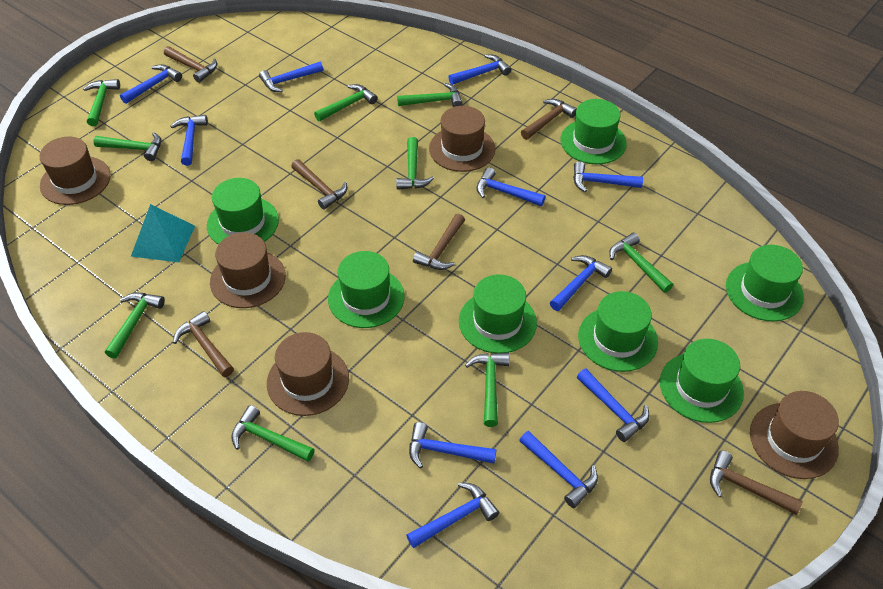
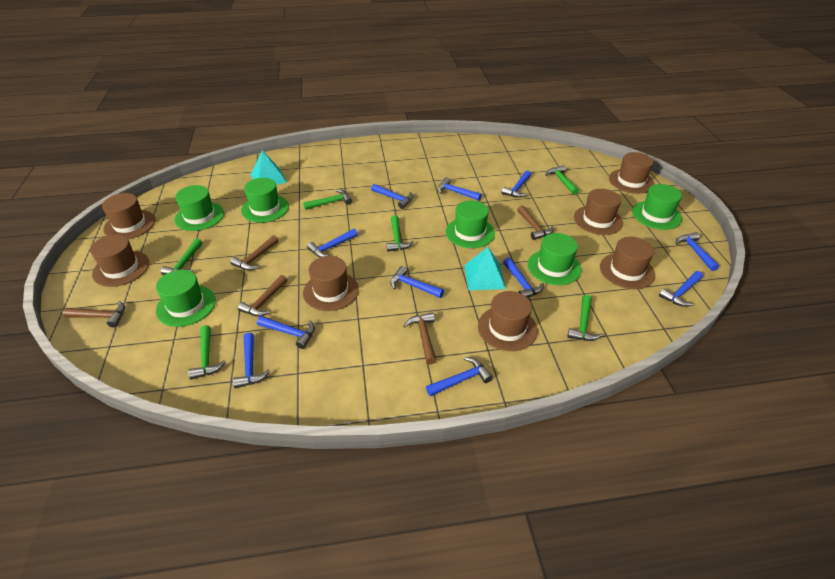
brown hammer: [164,46,217,83] [173,311,234,377] [291,159,347,210] [413,214,465,270] [521,99,577,140] [710,450,803,515] = 6 -> [62,301,125,328] [230,235,279,271] [238,275,287,317] [404,312,437,364] [517,205,554,240] = 5
brown hat: [39,137,111,205] [210,232,286,308] [267,332,349,416] [429,106,495,172] [750,391,839,479] = 5 -> [90,234,149,287] [102,193,155,239] [303,256,359,311] [478,291,538,351] [574,189,623,235] [600,237,655,289] [609,152,654,194] = 7
green hammer: [83,79,120,126] [94,132,161,161] [105,293,165,359] [231,405,315,462] [314,84,378,121] [396,137,434,190] [397,83,463,107] [465,353,510,427] [609,233,673,293] = 9 -> [161,238,202,275] [188,325,226,380] [303,189,352,210] [387,215,414,251] [546,165,579,195] [567,295,603,341] = 6
green hat: [207,178,279,245] [328,251,405,328] [459,274,537,353] [560,99,627,164] [578,291,658,372] [660,339,744,423] [726,245,804,322] = 7 -> [156,270,216,327] [175,185,224,231] [241,178,289,223] [446,200,495,248] [528,233,581,285] [632,184,682,230] = 6
turquoise pyramid: [131,204,195,262] = 1 -> [251,150,287,185] [464,247,506,290] = 2

